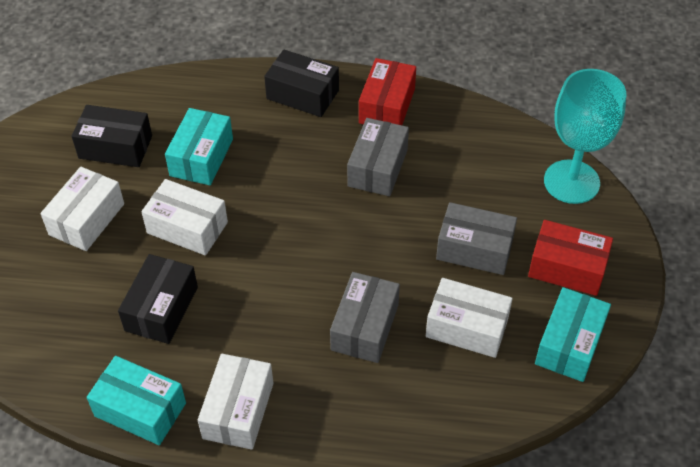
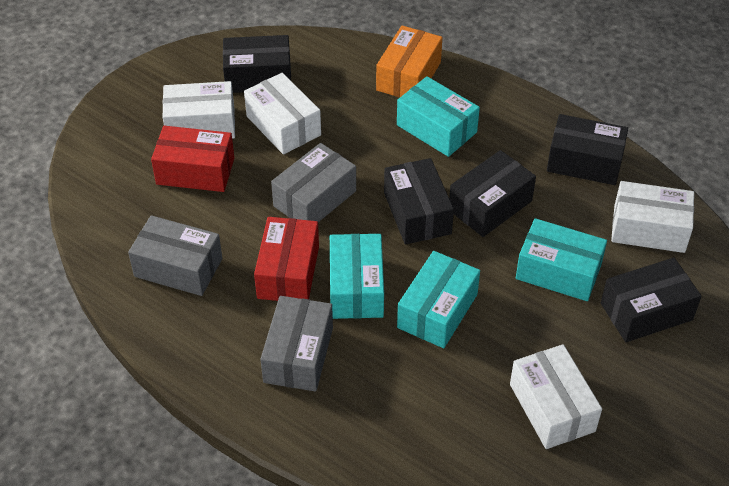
black box: [71,105,152,167] [118,254,198,344] [264,50,339,117] = 3 -> [223,35,291,93] [384,158,454,245] [449,150,536,237] [547,114,628,185] [601,258,702,342] = 5
orange box: none = 0 -> [376,25,443,98] = 1
turquoise box: [87,356,186,445] [165,108,233,185] [535,287,611,382] = 3 -> [330,234,384,319] [397,76,480,157] [397,251,480,348] [516,218,607,301] = 4
turquoise goblet: [544,69,626,204] = 1 -> none = 0

